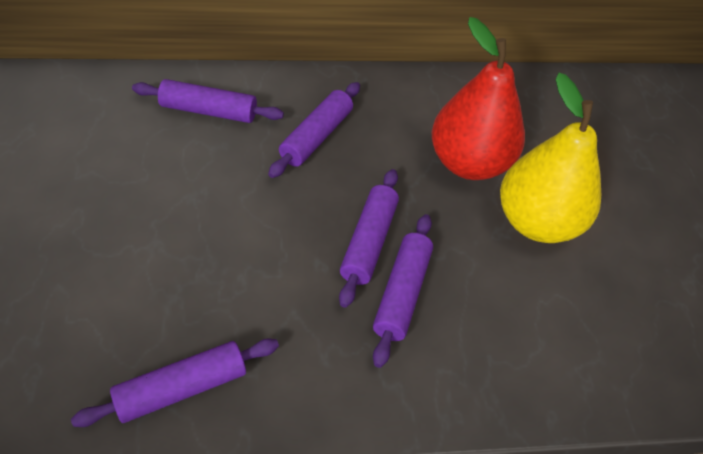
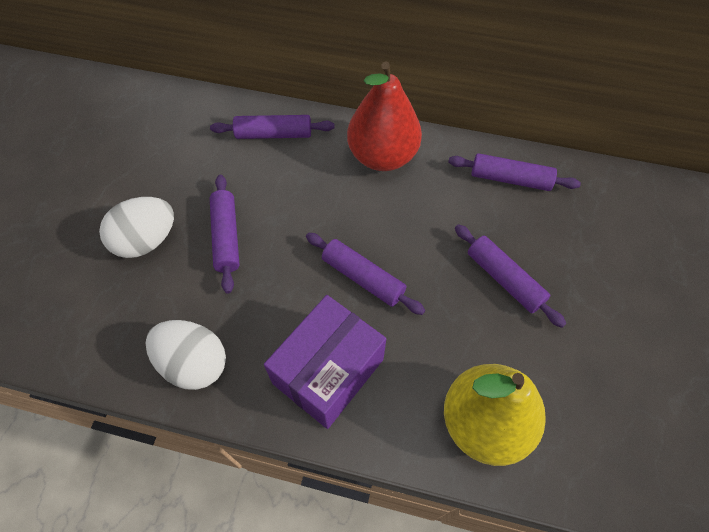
purple box: none = 0 -> [264,295,386,429] = 1
white egg: none = 0 -> [99,197,174,258] [146,320,226,390] = 2

